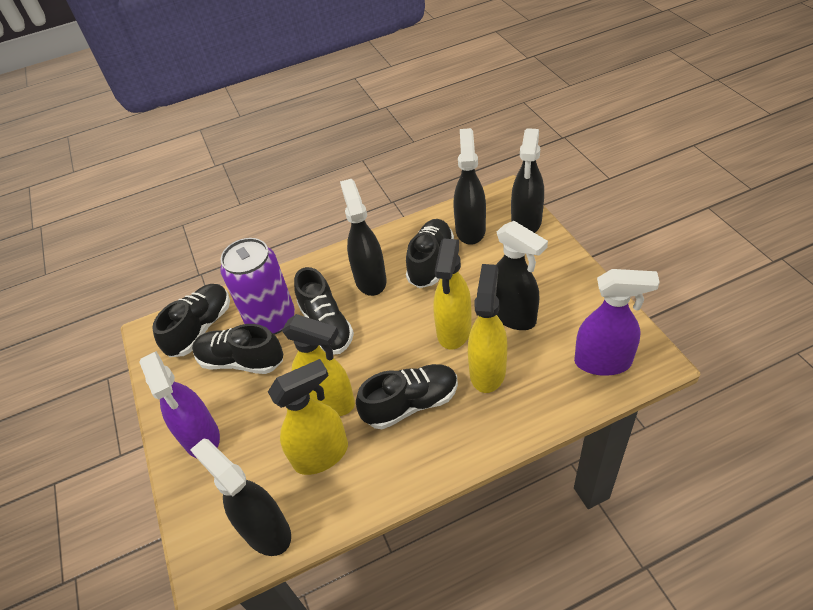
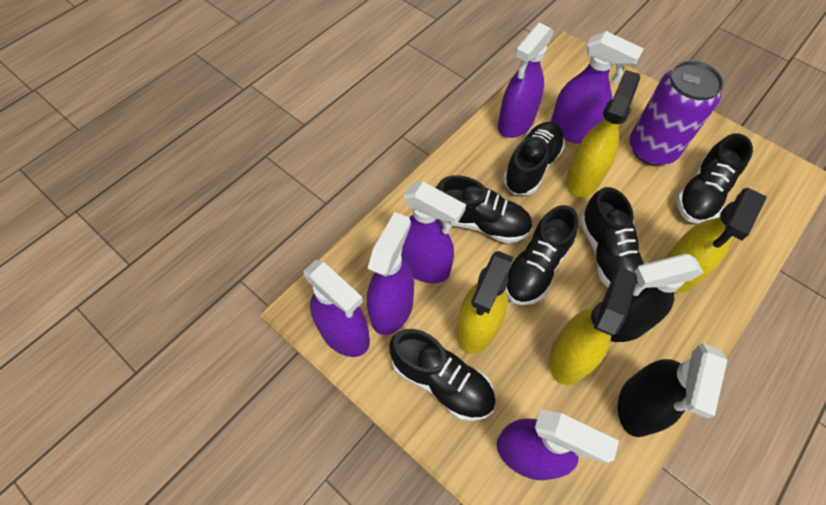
black shoe: [153,284,230,357] [192,324,283,374] [294,267,354,354] [356,364,458,429] [406,219,454,288] = 5 -> [389,329,496,421] [436,175,532,243] [503,122,565,195] [506,205,579,305] [580,187,644,287] [676,133,753,223] = 6
black spray bottle: [190,438,291,556] [340,179,387,296] [453,128,486,245] [496,221,548,330] [511,128,544,233] = 5 -> [611,254,704,342] [618,343,727,437] = 2
purple spray bottle: [139,351,220,458] [574,269,660,376] = 2 -> [304,260,370,357] [367,212,414,335] [401,182,466,283] [497,409,619,480] [498,23,554,138] [551,31,644,144] = 6

